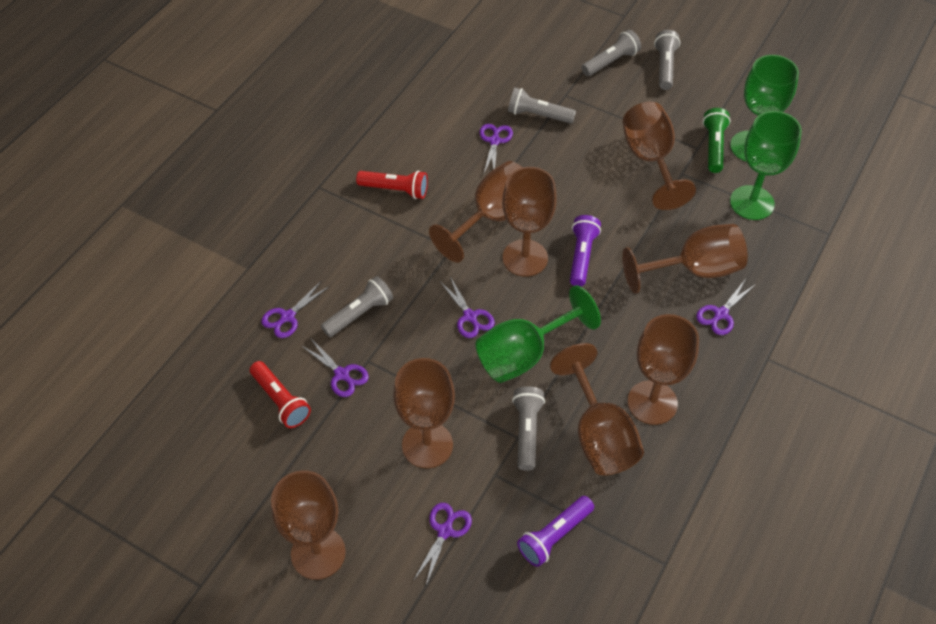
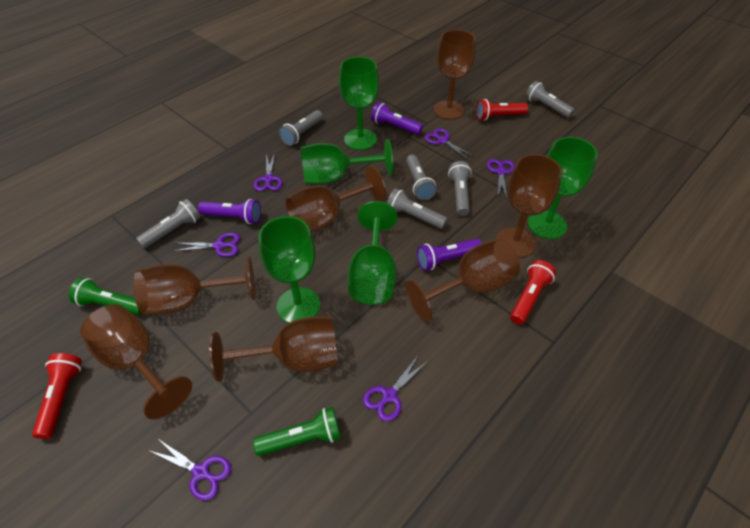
brown goblet: [271,470,346,580] [393,358,455,468] [429,161,522,263] [502,167,557,277] [550,343,644,475] [622,102,696,210] [622,224,748,294] [628,314,699,425] = 8 -> [80,304,192,419] [133,256,256,315] [209,317,338,382] [285,166,386,232] [406,238,520,322] [434,30,476,120] [496,154,562,258] = 7
green flashlight: [703,108,731,173] = 1 -> [69,278,141,315] [253,407,341,456] = 2
green goblet: [476,285,601,383] [730,55,799,162] [730,111,802,220] = 3 -> [259,216,320,323] [301,139,393,184] [339,57,379,150] [348,201,397,305] [528,137,598,239] = 5
grey flashlight: [321,276,393,337] [508,88,576,124] [512,386,545,471] [581,30,641,76] [654,30,680,90] = 5 -> [136,199,201,248] [279,110,323,146] [387,188,448,229] [406,155,437,200] [448,161,472,216] [526,81,575,118] = 6
purple flashlight: [517,496,594,567] [570,215,601,286] = 2 -> [198,199,261,224] [371,102,423,135] [417,239,482,270] = 3
red flashlight: [250,361,311,428] [356,170,428,199] = 2 -> [32,353,82,439] [476,99,528,121] [510,260,556,325] = 3

